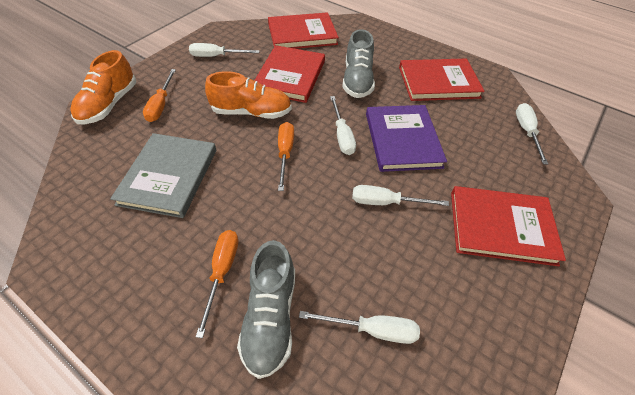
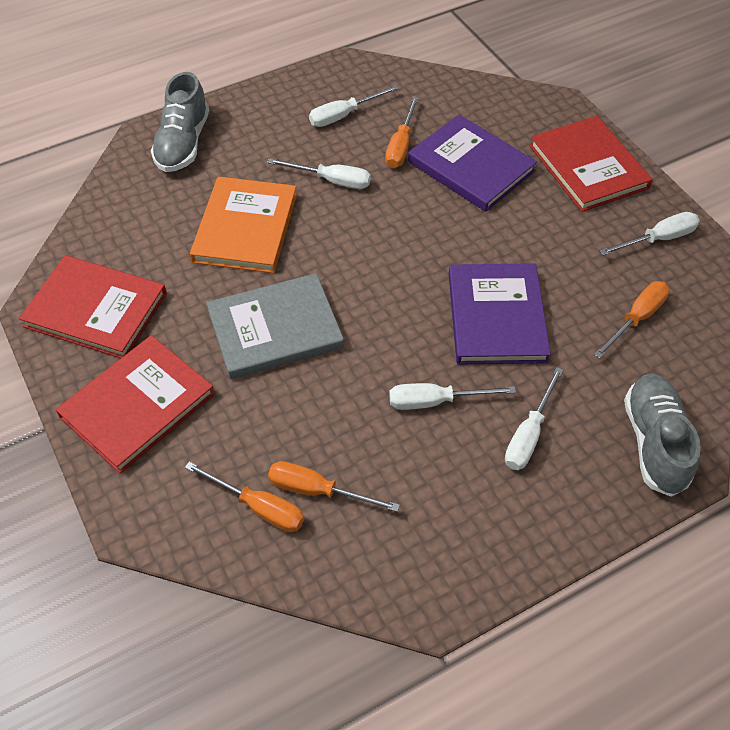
orange book: none = 0 -> [190,176,297,273] = 1
orange screwdriver: [143,69,176,122] [196,230,238,338] [278,122,294,191] = 3 -> [185,461,304,532] [268,461,400,512] [385,96,419,168] [594,281,670,359] = 4
orange shoe: [70,50,136,124] [205,71,292,119] = 2 -> none = 0
purple book: [366,105,447,172] = 1 -> [408,114,537,212] [449,263,551,365] = 2
red book: [254,45,325,103] [268,12,339,49] [399,58,485,101] [451,186,566,266] = 4 -> [19,255,167,358] [56,335,215,474] [529,116,653,212] = 3

